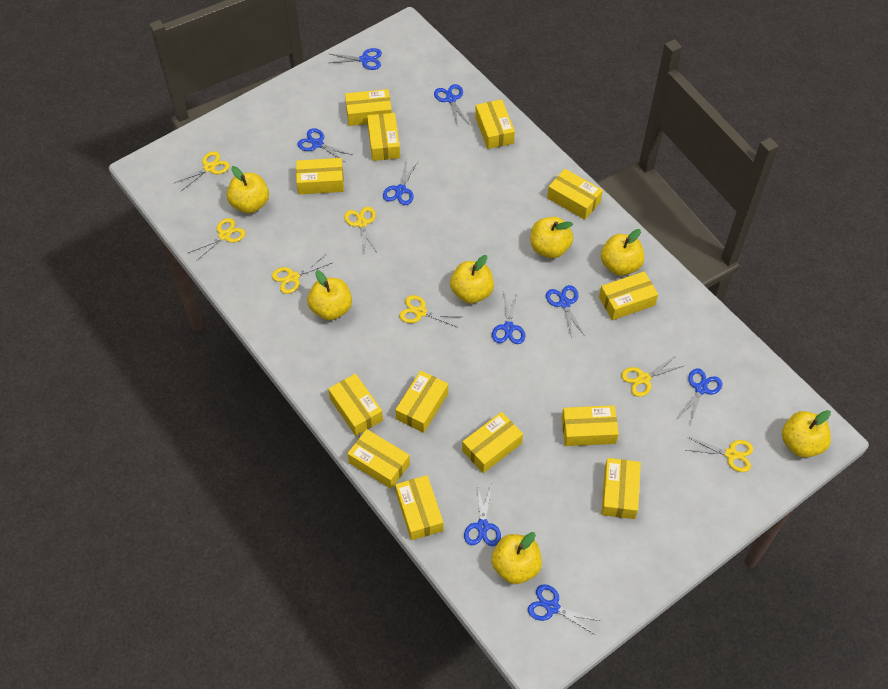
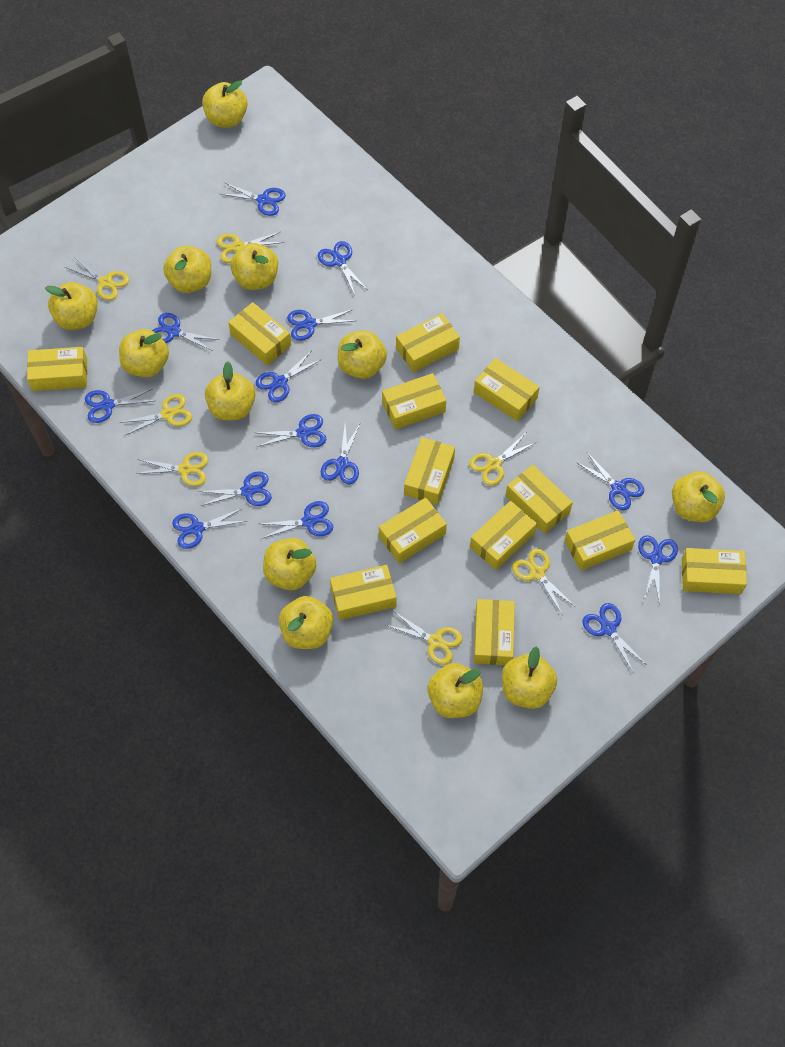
blue scissors: [297,128,352,163] [330,48,382,70] [383,162,418,205] [434,84,469,127] [464,484,501,546] [492,294,525,344] [528,584,600,634] [546,285,585,338] [679,368,722,424] = 9 -> [85,388,154,423] [152,313,219,351] [172,508,246,549] [198,471,272,506] [221,183,286,216] [256,351,322,402] [256,414,326,447] [261,501,333,538] [287,309,354,341] [318,241,368,295] [321,424,360,484] [576,453,645,510] [583,603,647,672] [638,535,678,605] = 14
yellow apple: [227,166,269,213] [307,270,352,320] [450,255,494,304] [491,532,542,584] [530,217,573,258] [601,229,644,276] [782,410,831,458] = 7 -> [45,282,98,330] [119,329,169,377] [163,246,211,293] [202,81,248,127] [205,361,256,420] [230,243,278,290] [263,538,316,591] [279,596,333,649] [338,330,387,379] [428,663,483,718] [502,646,557,709] [672,472,725,522] = 12

